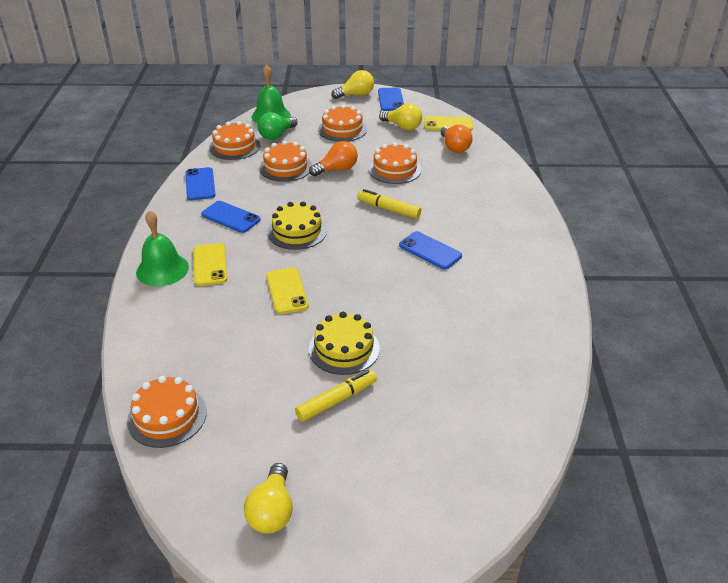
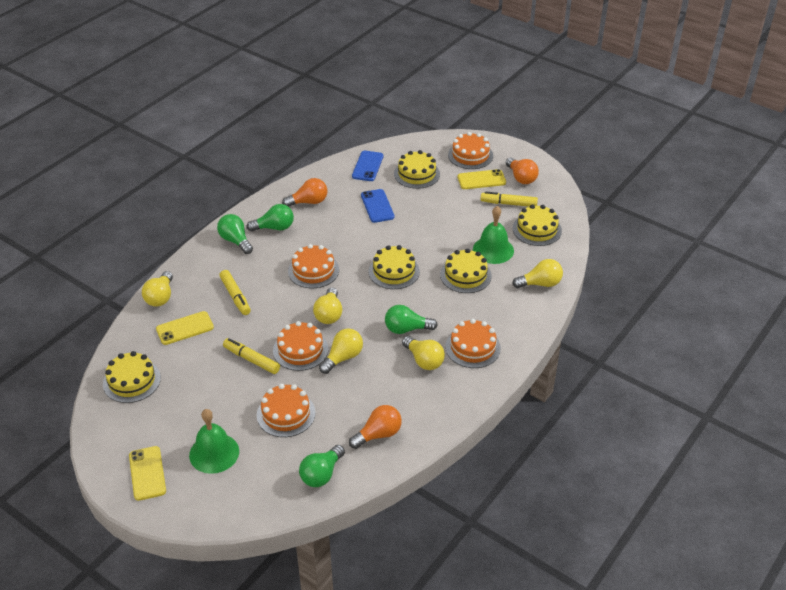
blue phone: [185,167,216,200] [201,201,261,233] [378,87,404,111] [399,231,462,269] = 4 -> [352,151,383,181] [361,189,394,223] = 2
green light bulb: [258,112,298,140] = 1 -> [217,214,253,254] [246,204,294,232] [299,445,345,487] [385,305,438,334] = 4
orange light bulb: [309,141,358,176] [441,125,473,153] = 2 -> [282,178,327,207] [349,405,402,449] [506,157,539,184] = 3
yellow cake: [267,202,327,250] [309,312,380,375] = 2 -> [103,351,161,403] [369,245,420,289] [394,150,440,189] [440,249,492,293] [513,204,562,246] = 5
yellow light bulb: [244,463,293,534] [331,70,374,99] [379,103,422,130] = 3 -> [142,271,173,307] [313,288,342,324] [319,328,363,374] [402,336,445,370] [512,259,563,288] = 5
yellow marker: [295,370,377,422] [357,189,421,219] = 2 -> [219,270,251,315] [223,338,280,374] [480,192,538,207] = 3

